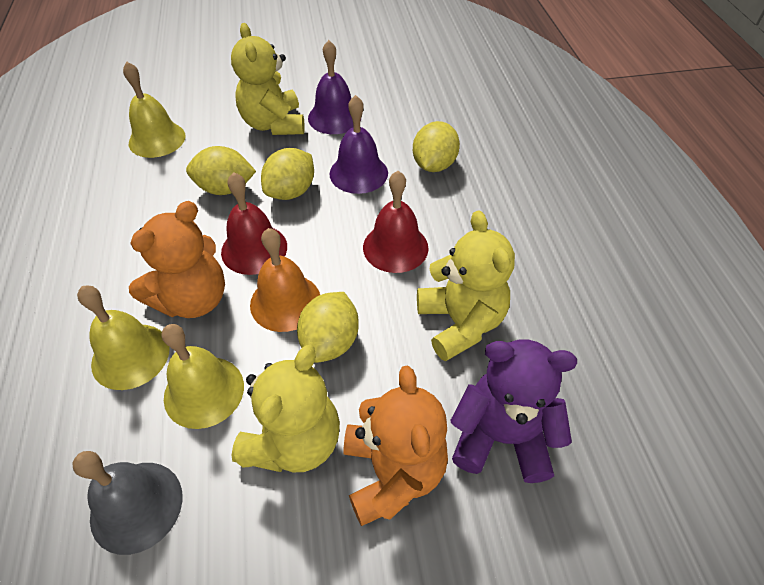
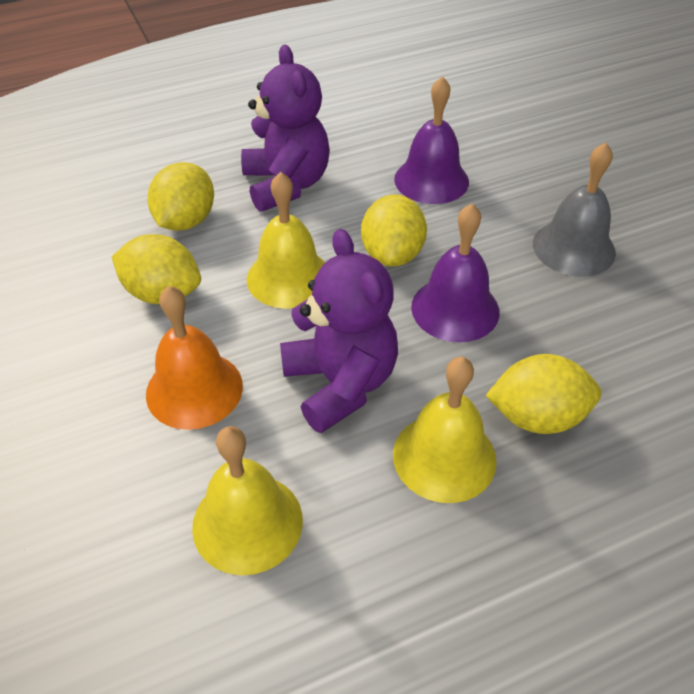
orange teddy bear: [129,201,225,318] [344,366,448,526] = 2 -> none = 0
purple teddy bear: [451,339,577,483] = 1 -> [241,45,330,212] [280,229,398,433] = 2
red bell: [221,172,287,275] [363,171,429,273] = 2 -> none = 0
yellow teddy bear: [231,23,305,135] [232,345,340,472] [417,211,515,362] = 3 -> none = 0

